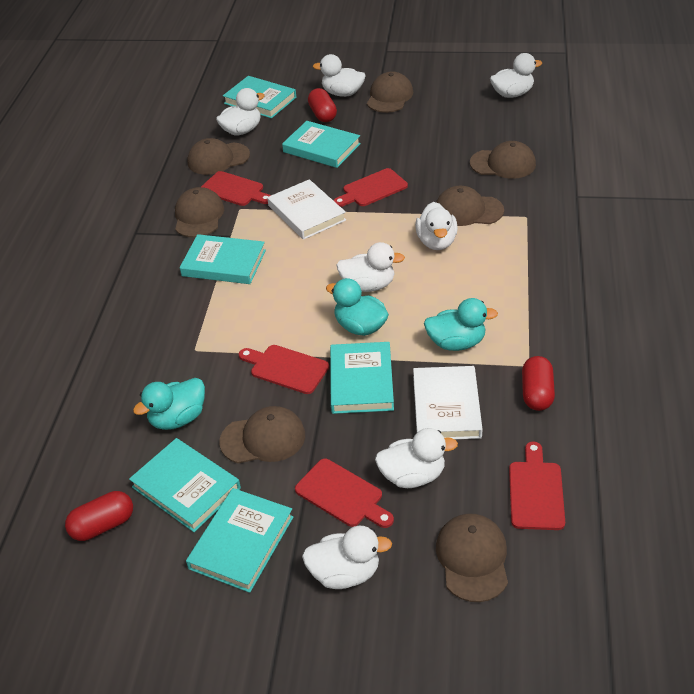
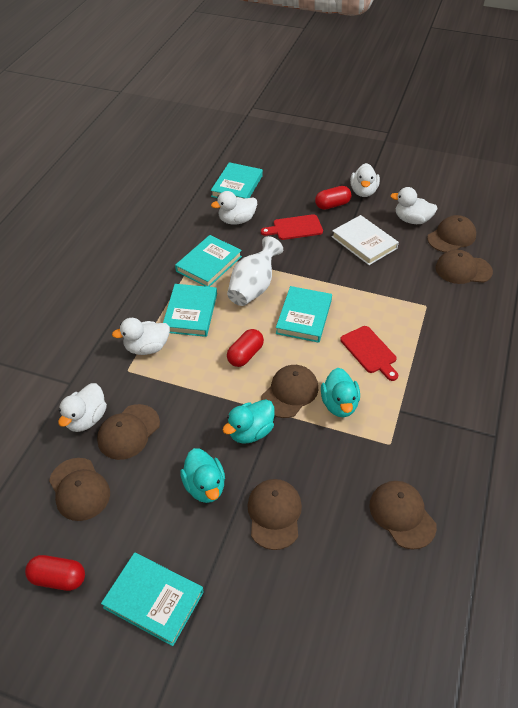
red cutting board: [201,171,271,206] [239,345,329,394] [295,459,394,528] [333,168,408,207] [509,442,565,530] = 5 -> [261,214,323,240] [340,326,398,381] = 2
turquoise book: [129,438,241,532] [180,234,266,284] [186,488,293,593] [223,76,296,118] [282,121,361,168] [330,342,394,414] = 6 -> [101,552,204,646] [163,284,217,337] [175,235,242,287] [211,162,263,199] [276,286,332,343] = 5
white book: [267,179,346,240] [413,366,483,439] = 2 -> [332,215,399,265] = 1
white duck: [216,88,265,135] [302,526,392,589] [313,54,365,97] [336,242,405,292] [375,428,458,488] [415,202,458,250] [490,53,542,98] = 7 -> [58,383,107,432] [112,318,170,355] [211,191,257,224] [350,163,380,197] [390,187,438,224] = 5
white vase: none = 0 -> [227,236,283,306] = 1

